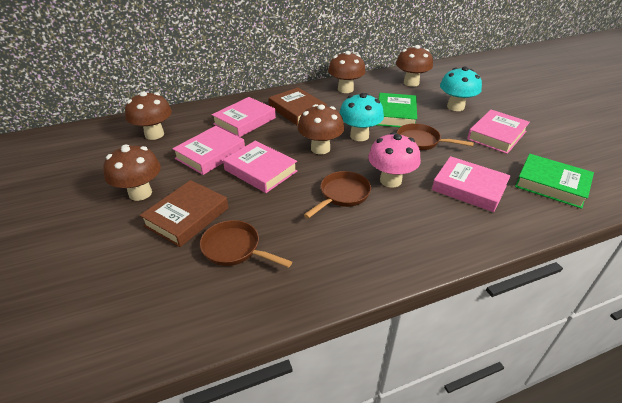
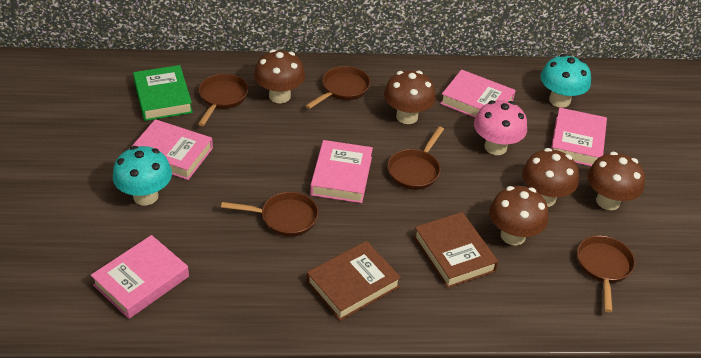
brown pan: [200,220,292,268] [304,171,371,218] [397,123,474,150] = 3 -> [198,74,248,126] [221,192,318,237] [306,66,370,109] [388,126,444,190] [577,235,635,312] = 5
green book: [377,93,417,127] [515,154,594,209] = 2 -> [133,65,193,121] = 1

